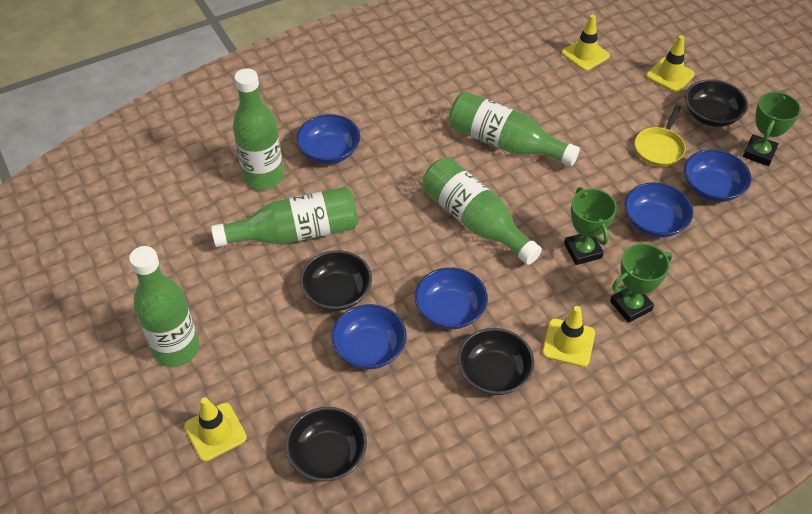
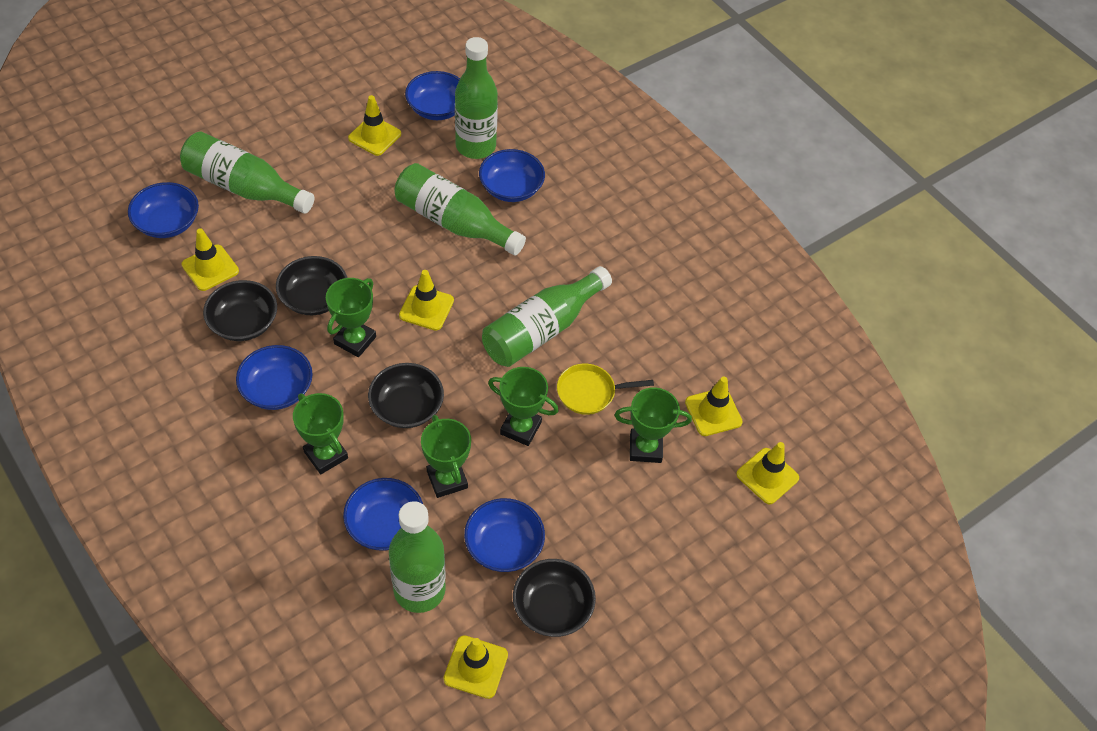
blue bowl: [296,114,360,164] [331,304,407,369] [415,267,488,329] [624,182,693,238] [684,149,751,202] = 5 -> [128,182,199,238] [236,345,313,410] [343,478,423,551] [405,71,460,120] [464,498,545,572] [479,149,545,202] = 6
green trophy: [564,187,617,265] [610,243,672,323] [743,92,801,166] = 3 -> [293,393,348,474] [326,278,376,357] [421,415,471,498] [488,367,559,446] [615,387,692,463] = 5
yellow traffic cone: [184,397,247,462] [542,306,595,367] [562,14,610,71] [646,35,695,92] = 4 -> [181,228,239,291] [348,95,401,156] [399,270,454,330] [443,635,508,699] [685,377,743,436] [736,442,799,504] = 6

